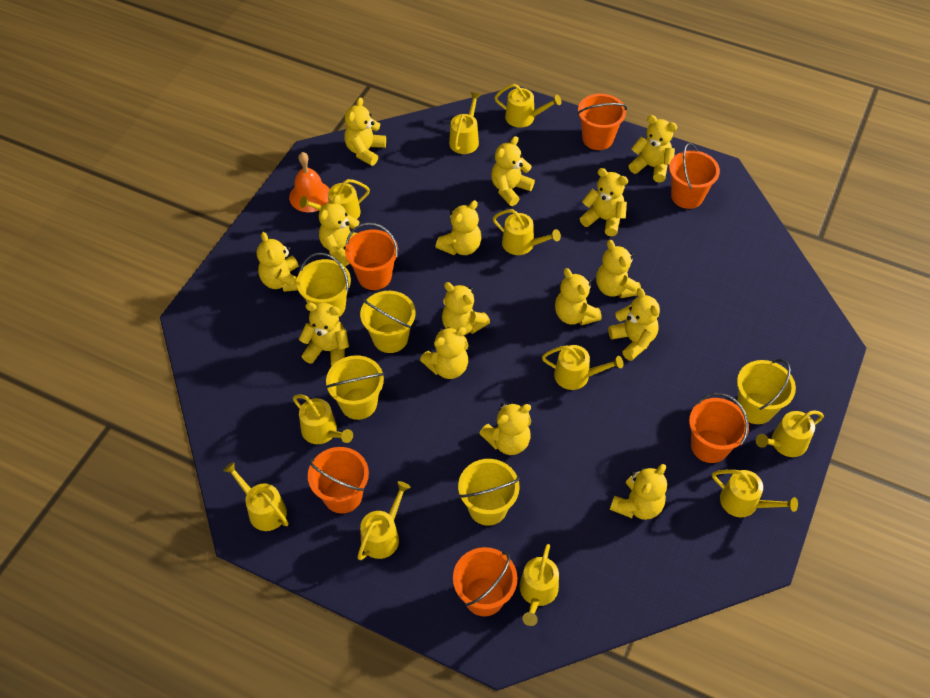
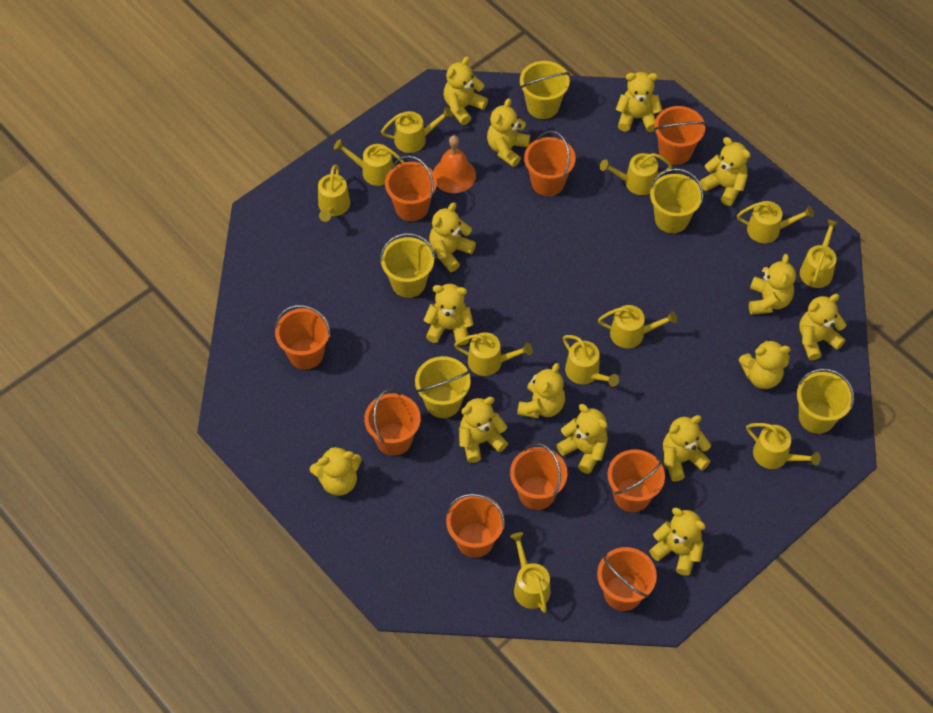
orange bucket: [308,447,369,514] [345,222,398,290] [453,547,517,616] [577,94,627,150] [669,143,720,209] [689,393,749,463] = 6 -> [275,305,331,369] [364,389,421,456] [385,155,437,221] [446,494,505,558] [510,443,567,510] [524,131,576,196] [597,547,657,611] [607,449,665,512] [654,106,706,165] = 9

